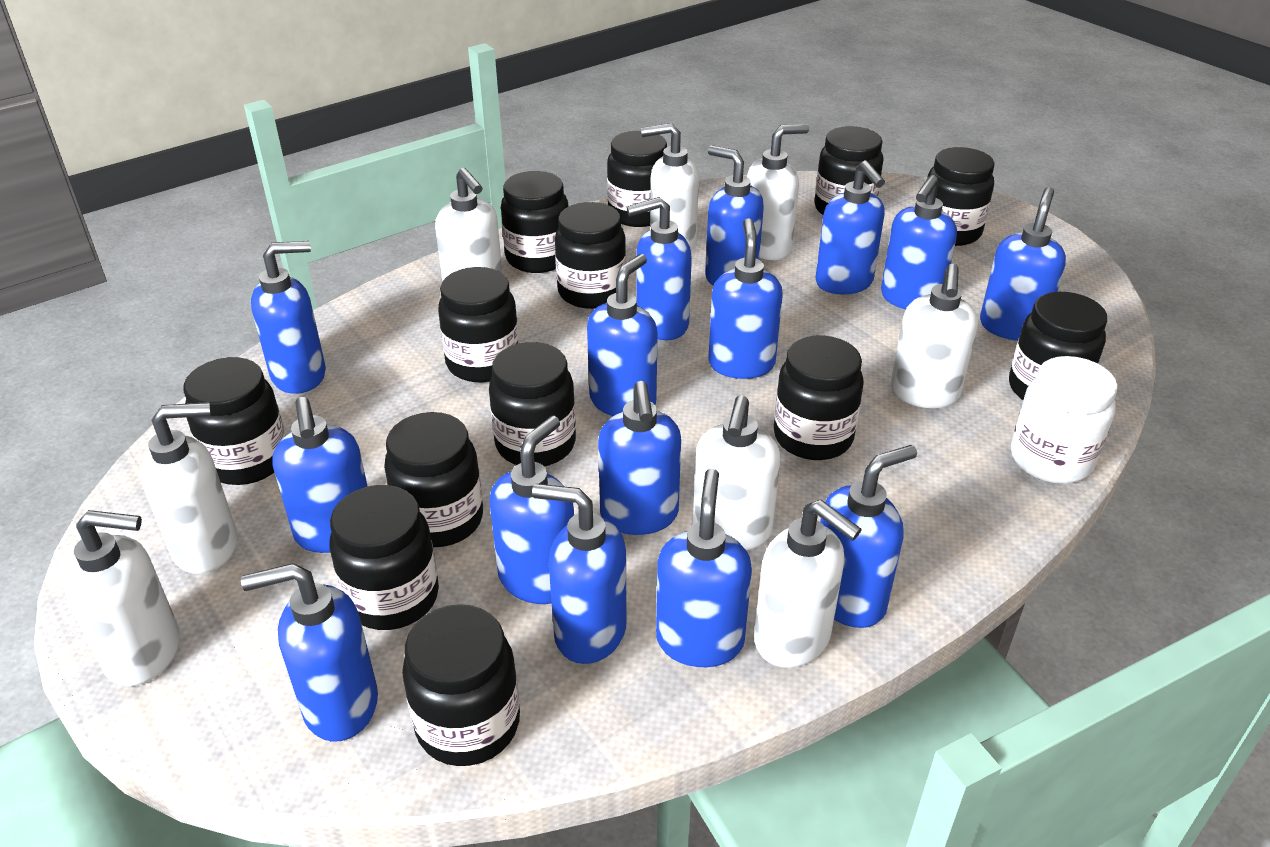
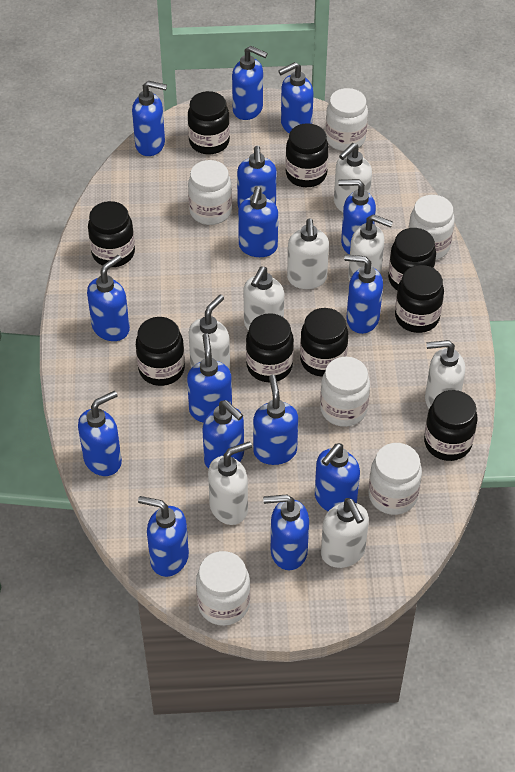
black jar: [183,357,285,485] [330,485,439,630] [384,412,483,547] [402,604,520,766] [438,267,519,382] [489,342,576,467] [501,171,568,273] [555,202,626,309] [607,131,667,227] [774,335,864,460] [815,126,884,215] [927,147,994,246] [1009,292,1107,400] = 13 -> [88,201,135,267] [136,317,185,386] [188,91,230,154] [246,313,294,382] [285,123,329,187] [300,308,348,377] [388,228,436,291] [395,265,444,333] [424,390,478,461] = 9
white jar: [1011,356,1118,484] = 1 -> [188,160,232,225] [196,551,250,626] [320,357,370,427] [325,88,368,151] [368,443,422,515] [408,195,455,260] = 6

